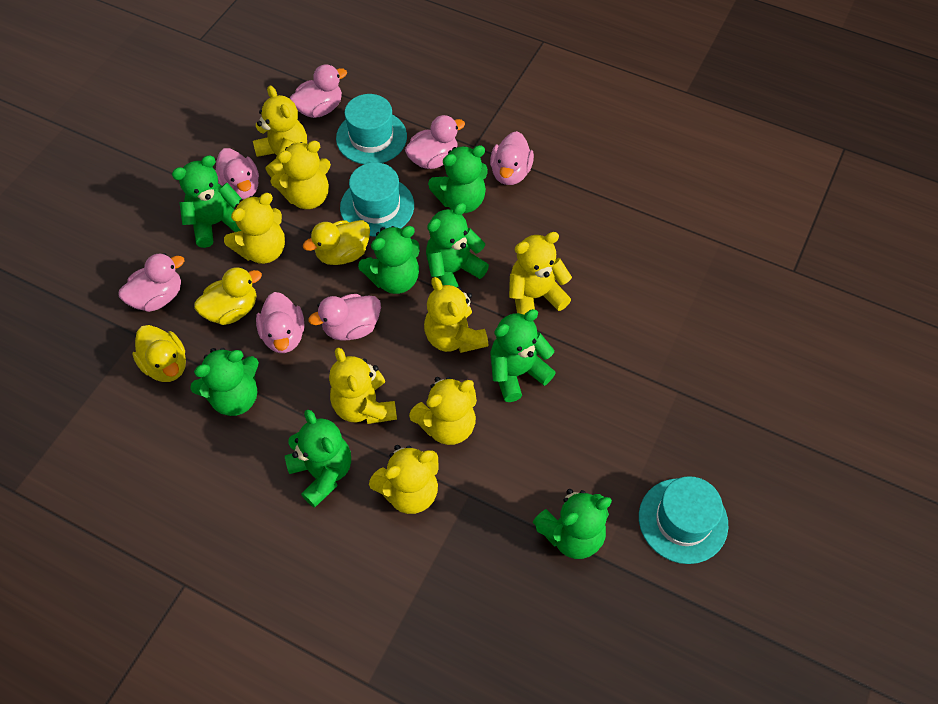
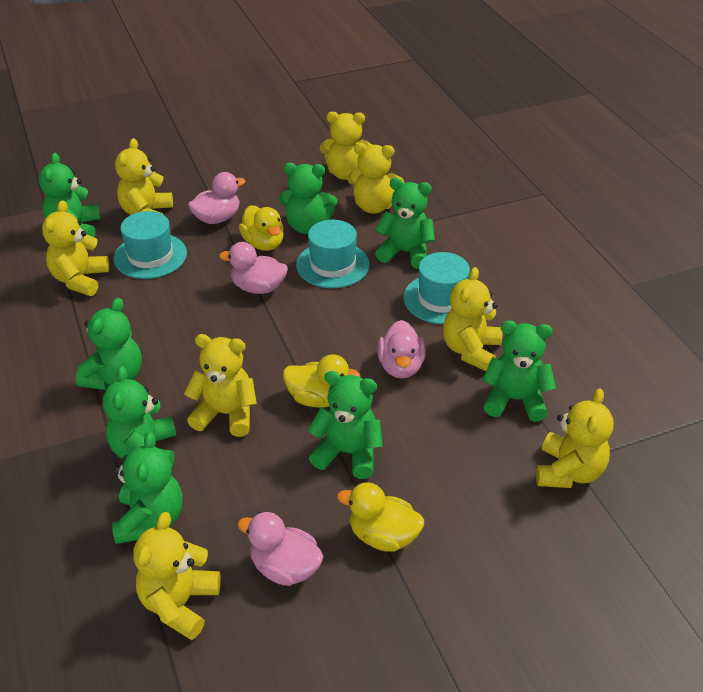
pink duck: [118,253,184,312] [215,148,259,200] [256,292,304,353] [290,64,347,118] [308,294,381,341] [405,115,465,169] [490,131,534,185] = 7 -> [188,172,246,224] [219,242,288,294] [237,512,323,586] [377,320,426,379] = 4

